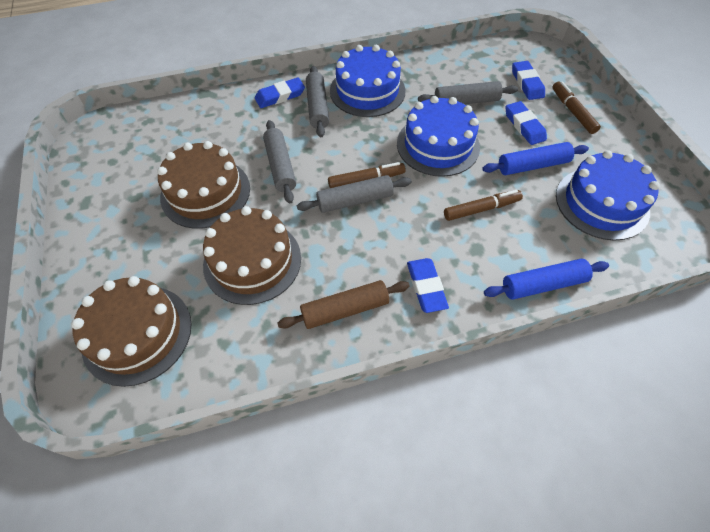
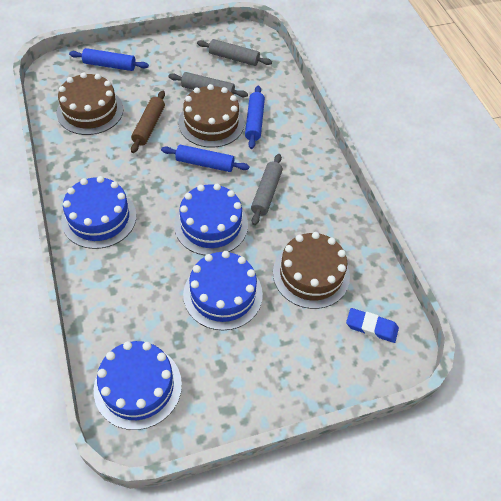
blue cake: [330,45,405,117] [397,96,480,177] [556,150,660,241] = 3 -> [61,176,136,249] [94,341,182,430] [174,184,248,255] [183,251,263,330] = 4
blue eraser: [255,77,305,108] [407,258,449,313] [505,101,547,145] [512,61,545,100] = 4 -> [346,308,399,343] = 1
blue rolling pin: [482,142,589,175] [484,259,609,300] = 2 -> [69,48,149,71] [161,145,249,172] [245,85,265,149] = 3
brown marker: [328,162,406,188] [444,190,523,221] [552,81,601,134] = 3 -> none = 0
grey rolling pin: [263,120,296,204] [297,175,412,213] [306,66,329,137] [418,81,518,104] = 4 -> [168,72,248,97] [197,39,272,66] [251,154,283,225] = 3

